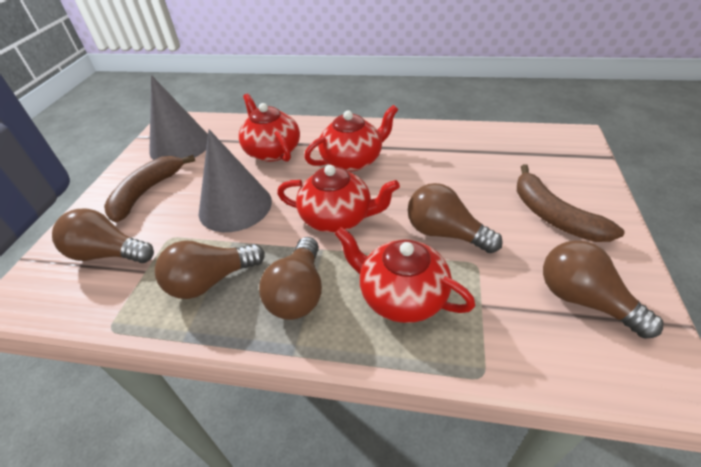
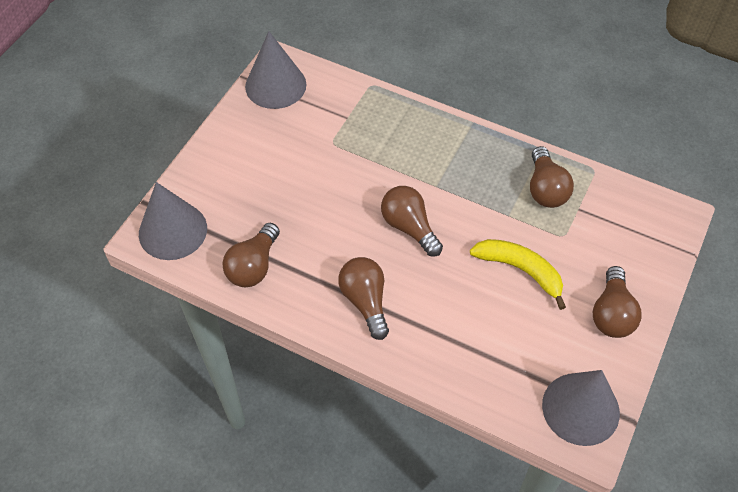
brown banana: [104,155,195,223] [517,164,625,242] = 2 -> none = 0
grey cone: [149,75,208,160] [199,129,272,232] = 2 -> [139,182,207,260] [245,31,307,109] [542,370,620,446] = 3
red teapot: [239,93,300,162] [277,165,400,233] [304,105,398,172] [335,227,475,323] = 4 -> none = 0
yellow banana: none = 0 -> [470,239,566,310] = 1

